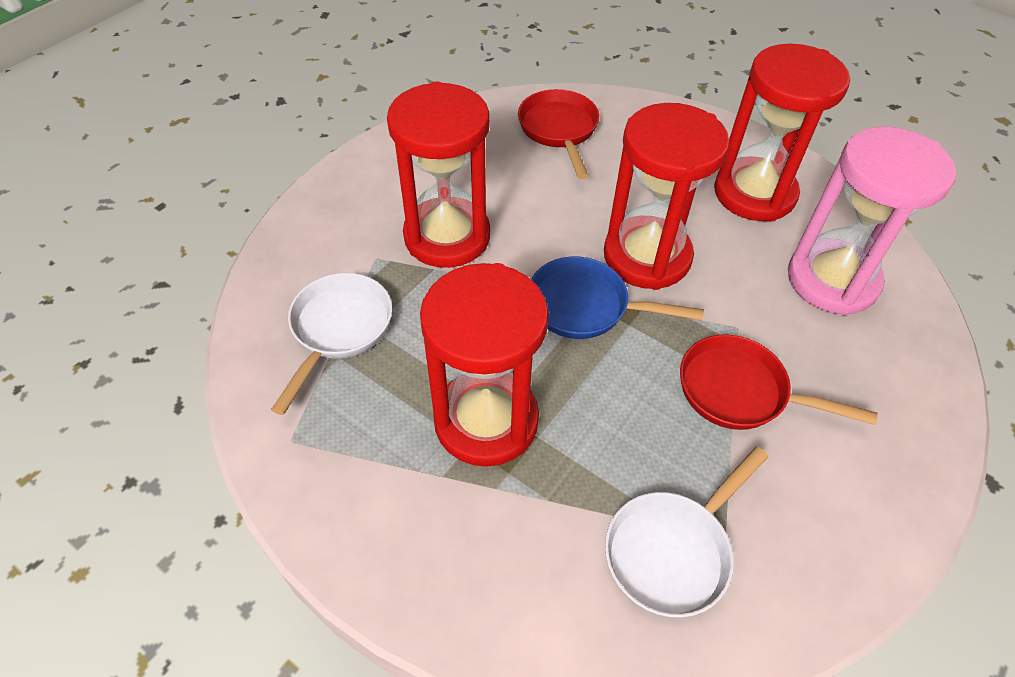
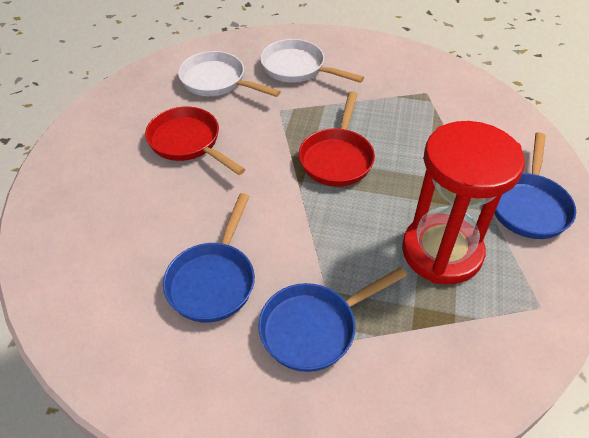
blue pan: [531,257,704,339] = 1 -> [163,193,255,322] [258,267,407,372] [494,132,576,239] = 3
pink hourglass: [788,126,956,316] = 1 -> none = 0
red hourglass: [387,81,490,268] [420,263,549,467] [604,103,730,290] [714,44,850,222] = 4 -> [402,121,525,284] = 1

